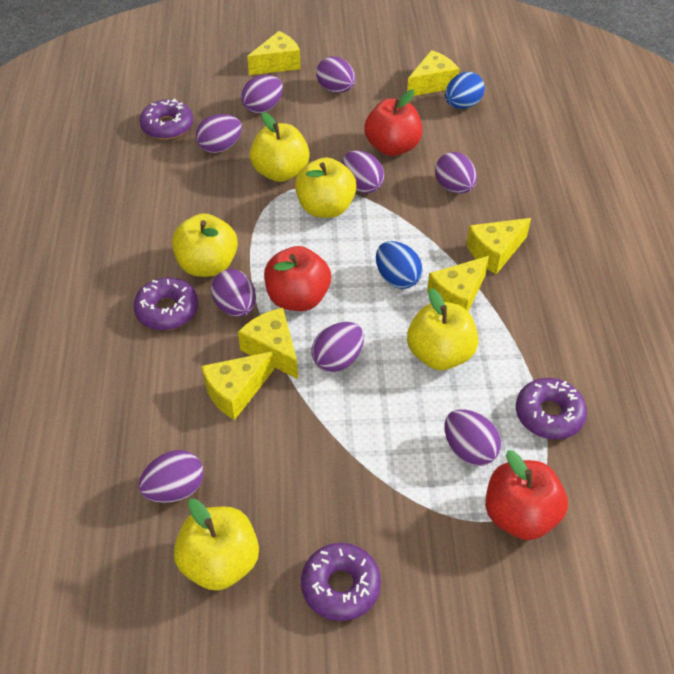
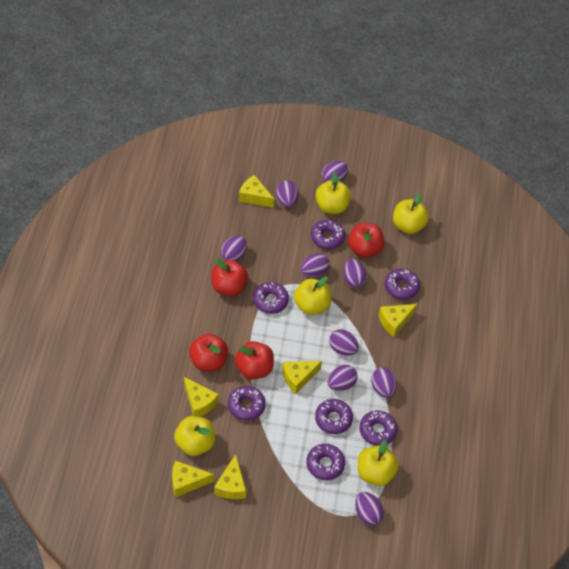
blue egg: [376,241,423,289] [445,72,485,109] = 2 -> none = 0
purple donut: [133,277,198,330] [140,99,193,139] [301,543,381,621] [516,378,587,440] = 4 -> [228,386,266,421] [253,282,289,314] [306,444,345,480] [311,220,345,249] [315,399,353,434] [359,410,398,446] [385,268,420,299] = 7
red apple: [264,246,331,311] [364,90,422,156] [485,450,568,540] = 3 -> [189,334,228,371] [211,259,249,296] [235,341,274,380] [348,223,385,258] = 4

